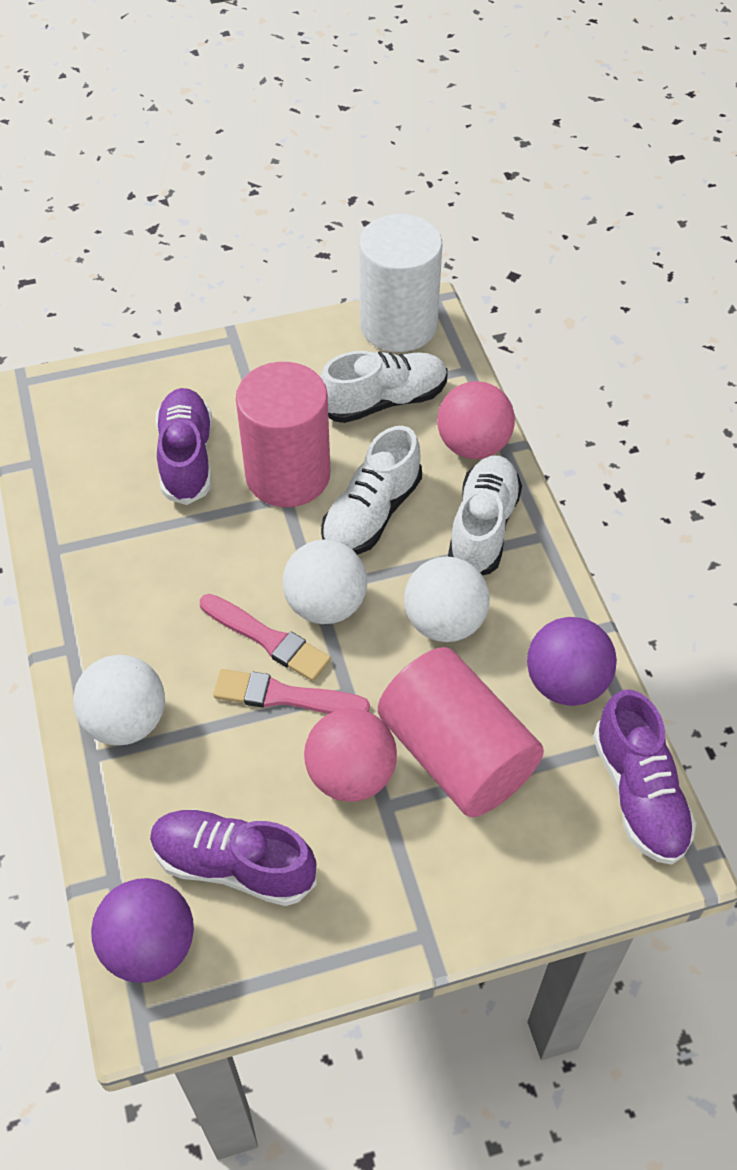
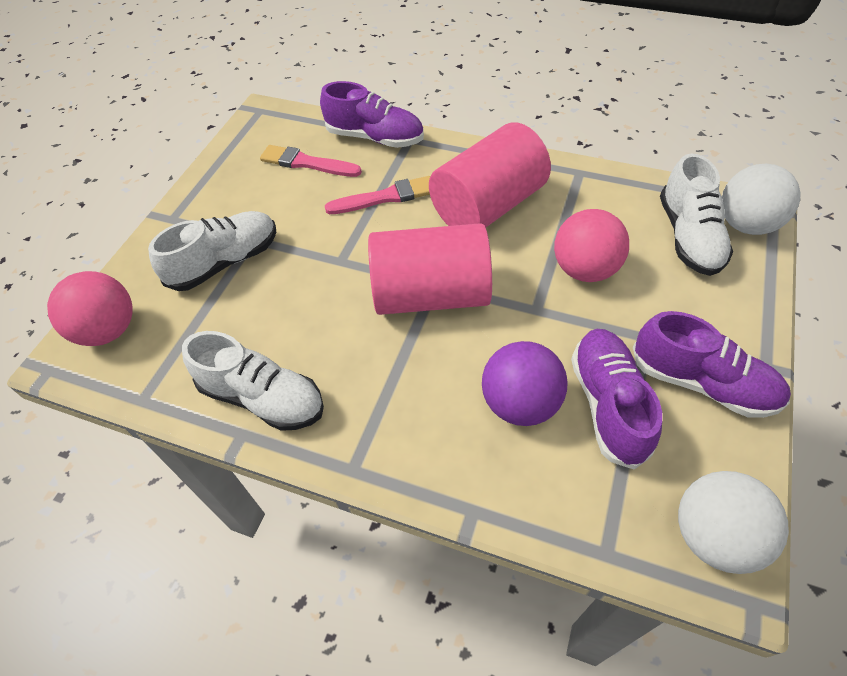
purple ball: [91,878,194,983] [527,617,617,706] = 2 -> [482,341,568,426] = 1
white ball: [73,655,165,745] [283,539,367,624] [404,556,490,642] = 3 -> [678,471,789,574] [722,164,801,235] = 2
white cylinder: [359,214,442,352] = 1 -> none = 0

